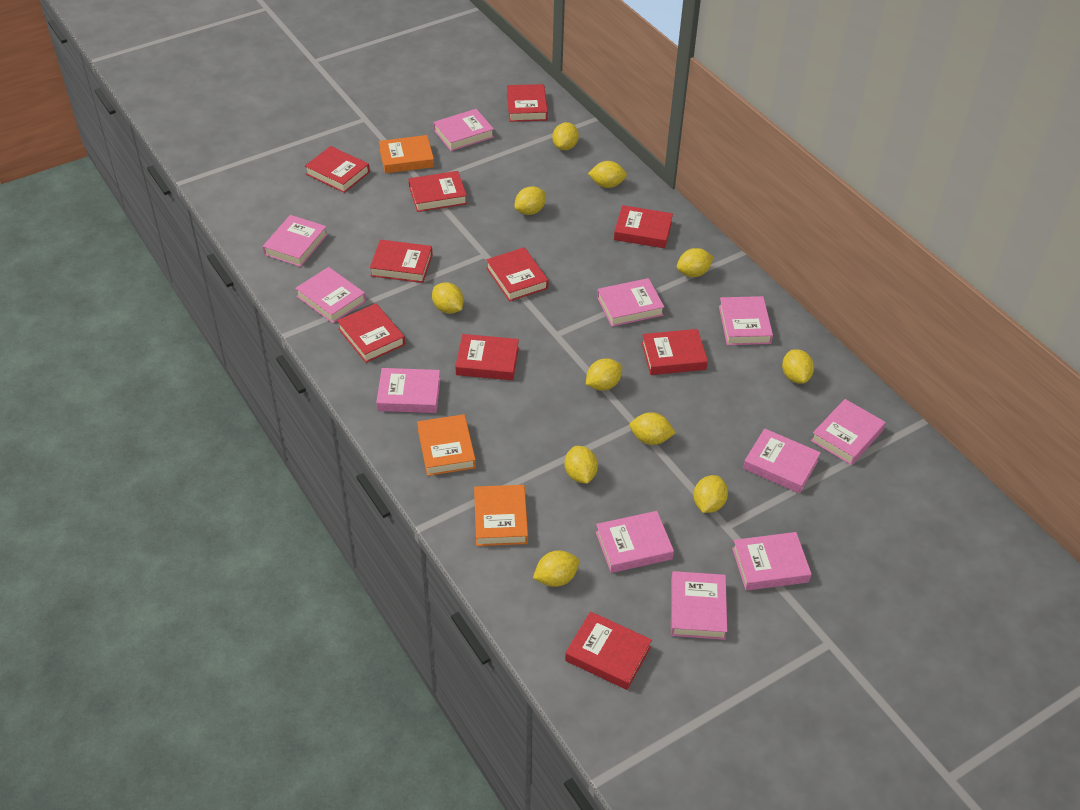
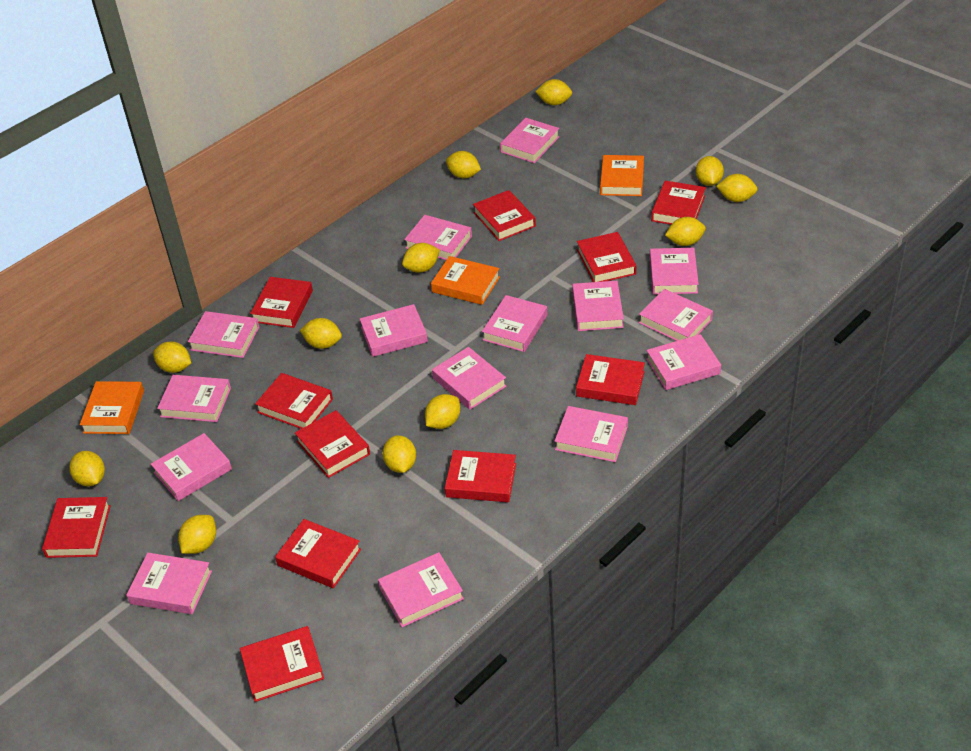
pink book: [263,215,328,267] [295,267,366,323] [376,368,441,413] [433,109,494,151] [596,511,674,573] [597,278,664,327] [671,571,727,640] [719,296,773,345] [732,532,811,591] [743,429,821,493] [811,399,886,465] = 11 -> [126,553,212,614] [151,433,232,501] [157,375,231,422] [188,311,259,358] [360,304,428,357] [378,552,464,627] [404,215,472,260] [432,347,507,410] [482,295,547,352] [500,118,560,163] [555,406,628,462] [572,281,624,331] [639,289,713,341] [646,334,721,390] [650,248,699,295] = 15
red book: [305,146,370,193] [337,304,405,363] [370,240,433,283] [409,171,467,212] [455,334,519,380] [486,247,548,302] [507,84,548,122] [565,611,652,690] [614,205,673,248] [641,329,708,375] = 10 -> [42,497,111,558] [240,626,324,702] [250,277,313,328] [255,373,333,429] [275,519,361,588] [295,410,370,478] [445,450,516,502] [473,190,536,241] [576,354,645,405] [577,232,636,282] [651,181,706,225] = 11
yellow lemon: [432,282,464,314] [514,186,546,215] [533,550,579,587] [552,122,579,150] [565,446,598,484] [586,358,622,390] [588,161,627,188] [630,412,676,445] [677,248,714,277] [694,475,728,513] [782,349,814,384] = 11 -> [69,451,105,487] [153,342,191,373] [178,515,216,554] [300,318,342,349] [382,435,416,473] [402,243,440,273] [425,394,460,429] [446,151,481,178] [535,79,572,105] [665,217,706,246] [696,156,724,186] [716,174,758,202] = 12

